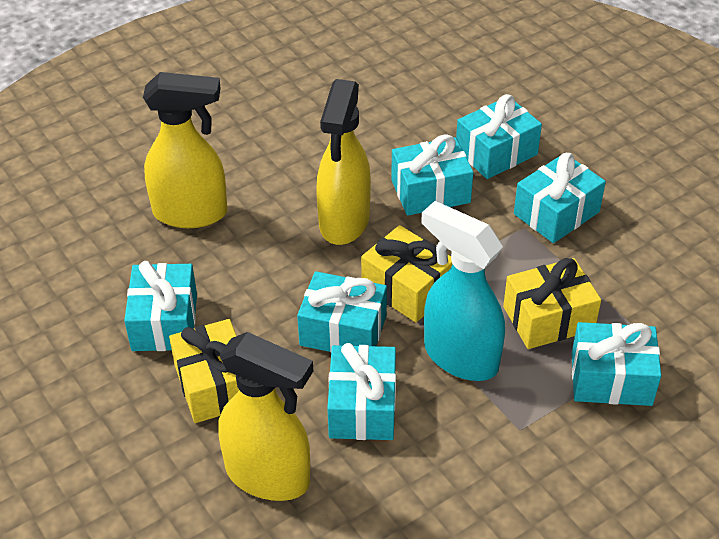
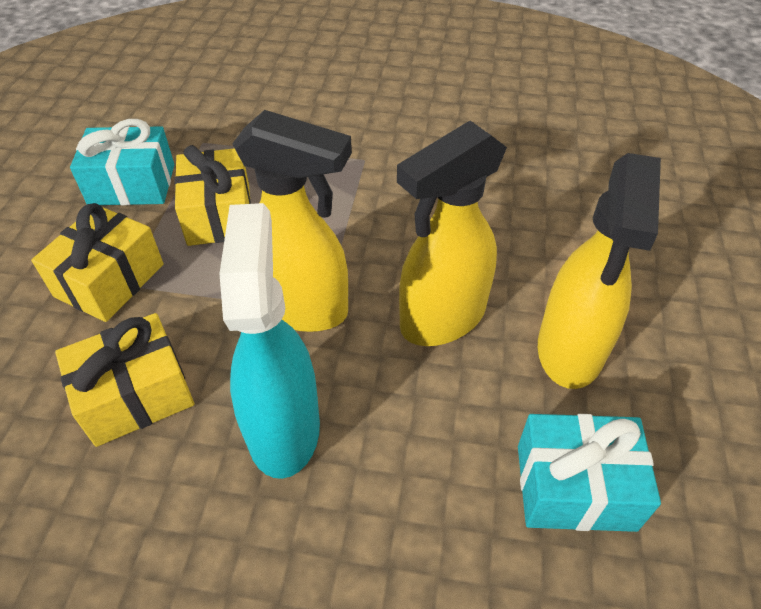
turquoise gift: [124,261,197,351] [297,271,387,352] [327,343,396,440] [391,134,473,216] [456,94,542,179] [514,153,606,243] [572,322,661,406] = 7 -> [70,119,174,205] [518,414,661,532] = 2

